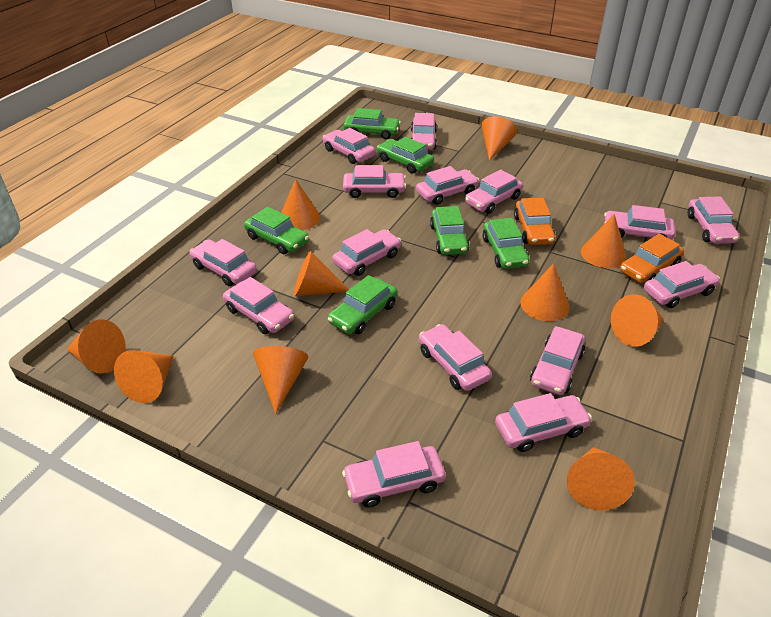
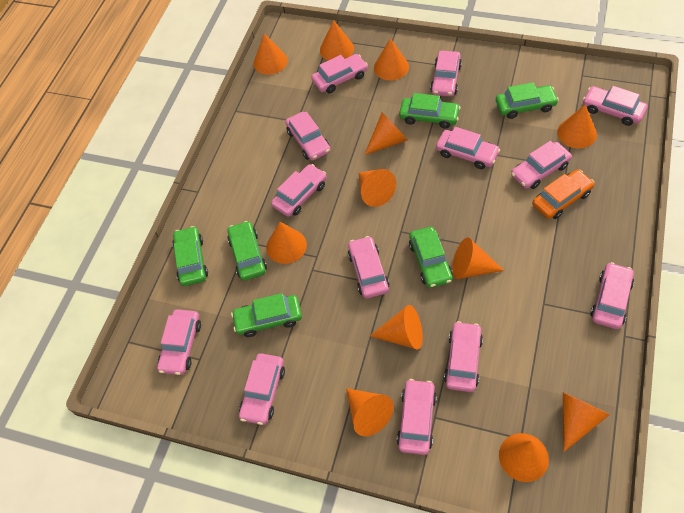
orange car: [514,198,556,245] [620,234,684,283] = 2 -> [532,169,594,219] = 1
orange cone: [66,319,126,374] [114,350,174,403] [253,346,308,414] [281,179,320,230] [294,251,349,296] [481,116,517,161] [520,263,570,321] [567,447,635,510] [581,214,626,268] [611,294,664,346] = 10 -> [253,33,288,75] [266,222,307,264] [320,20,354,61] [346,388,394,436] [358,169,396,207] [364,112,408,155] [370,305,423,350] [374,38,409,81] [452,238,504,279] [499,433,549,482] [557,105,597,149] [563,392,610,452] = 12
pink car: [190,239,257,286] [223,277,294,334] [323,128,375,164] [332,229,401,276] [342,441,446,507] [343,165,406,198] [411,113,437,150] [416,166,479,205] [419,324,492,391] [465,170,523,214] [495,393,592,452] [530,326,585,395] [604,205,676,240] [644,261,720,308] [688,197,740,244] = 15 -> [157,309,201,375] [239,353,285,425] [271,164,327,217] [285,112,331,161] [311,54,368,93] [348,236,389,298] [397,379,437,455] [430,51,462,97] [436,127,500,169] [444,321,483,392] [511,141,572,189] [583,86,647,126] [590,262,634,329] = 13

